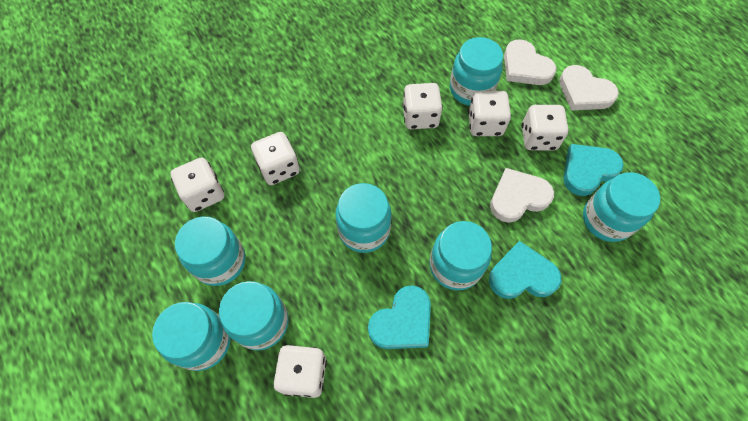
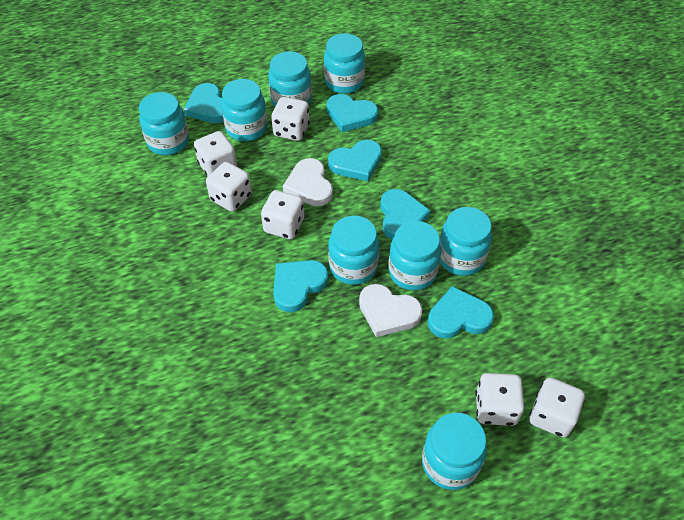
turquoise heart: [368,285,431,349] [489,241,561,299] [563,144,624,196] = 3 -> [184,83,224,123] [273,260,329,312] [327,94,378,132] [328,140,382,181] [380,189,430,240] [428,286,494,339] = 6
turquoise jar: [152,302,231,371] [175,216,245,286] [219,281,289,350] [335,183,392,253] [429,221,492,290] [450,37,503,106] [583,172,660,242] = 7 -> [139,92,189,155] [221,79,267,141] [268,51,312,107] [324,33,365,94] [328,216,379,285] [388,221,441,290] [422,413,487,490] [440,207,492,276] = 8
white heart: [490,168,554,223] [504,39,557,85] [559,65,619,111] = 3 -> [283,158,333,206] [359,284,423,337] = 2

